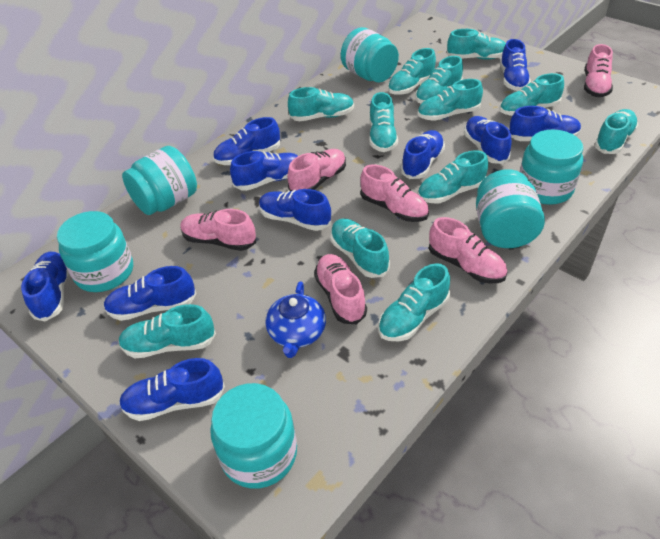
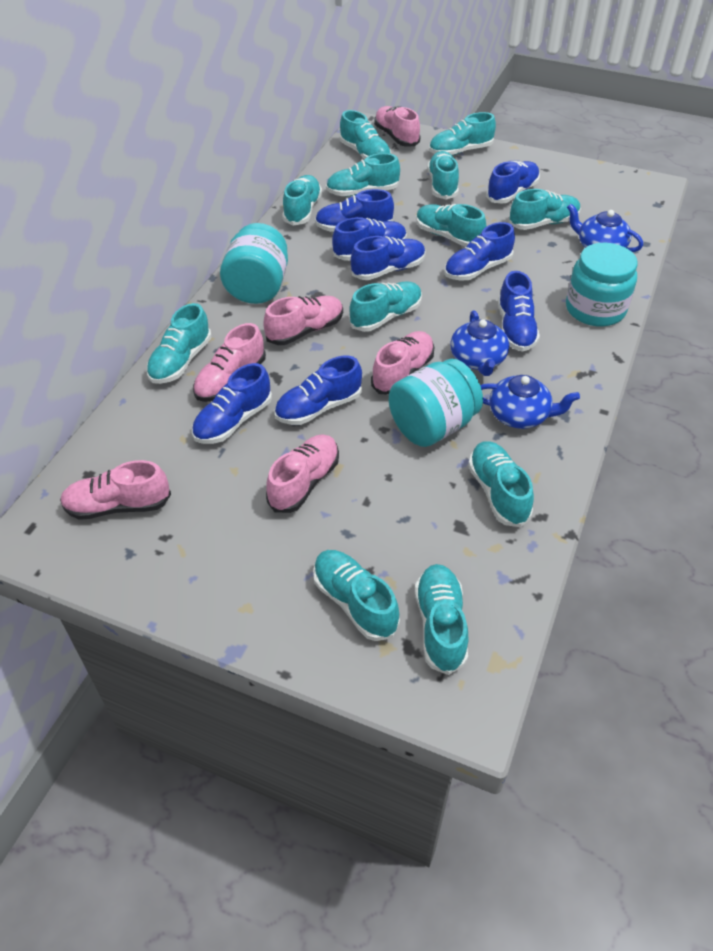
blue shoe: [21,252,69,322] [104,266,196,321] [119,358,225,421] [213,117,280,165] [230,151,298,191] [259,189,331,231] [401,130,445,179] [464,116,512,164] [500,39,531,91] [509,106,581,141] = 10 -> [192,363,272,444] [275,356,362,425] [315,189,394,232] [332,217,407,261] [351,236,426,280] [444,222,515,281] [486,161,540,204] [498,271,540,352] = 8
blue teapot: [266,281,326,358] = 1 -> [450,310,509,376] [480,375,580,429] [567,204,643,252] = 3
turquoise jar: [57,211,133,292] [122,146,197,215] [210,383,297,489] [341,27,399,83] [476,169,545,248] [520,129,583,205] = 6 -> [220,223,288,304] [389,359,483,447] [566,243,637,327] = 3

